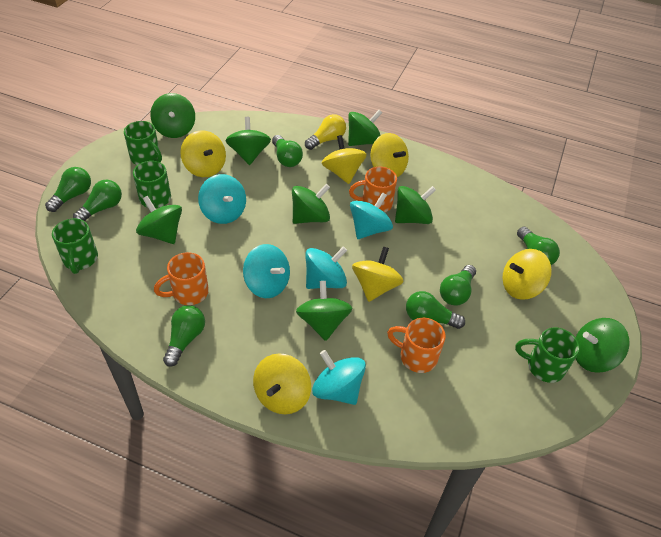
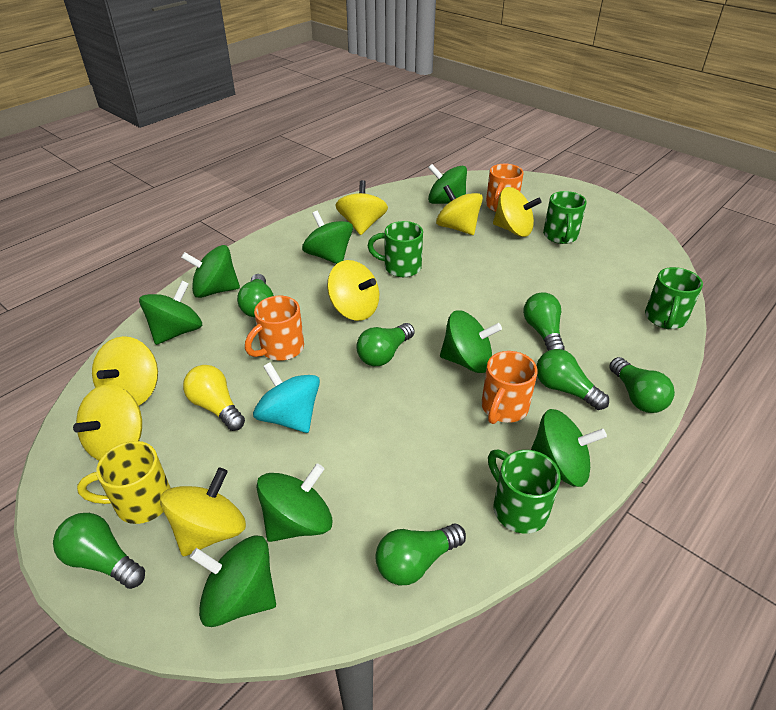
turquoise spinning top: [198,174,246,224] [243,244,290,298] [305,246,347,289] [312,350,366,405] [350,192,393,239] = 5 -> [253,362,320,433] = 1
yellow mug: none = 0 -> [77,441,170,524] = 1
yellow spinning top: [180,131,226,177] [253,353,311,414] [322,135,367,184] [352,246,404,302] [370,133,409,177] [503,249,552,300] = 6 -> [73,384,142,461] [92,336,158,406] [160,468,246,557] [327,260,379,321] [336,180,388,235] [436,185,483,235] [493,187,541,237] = 7

